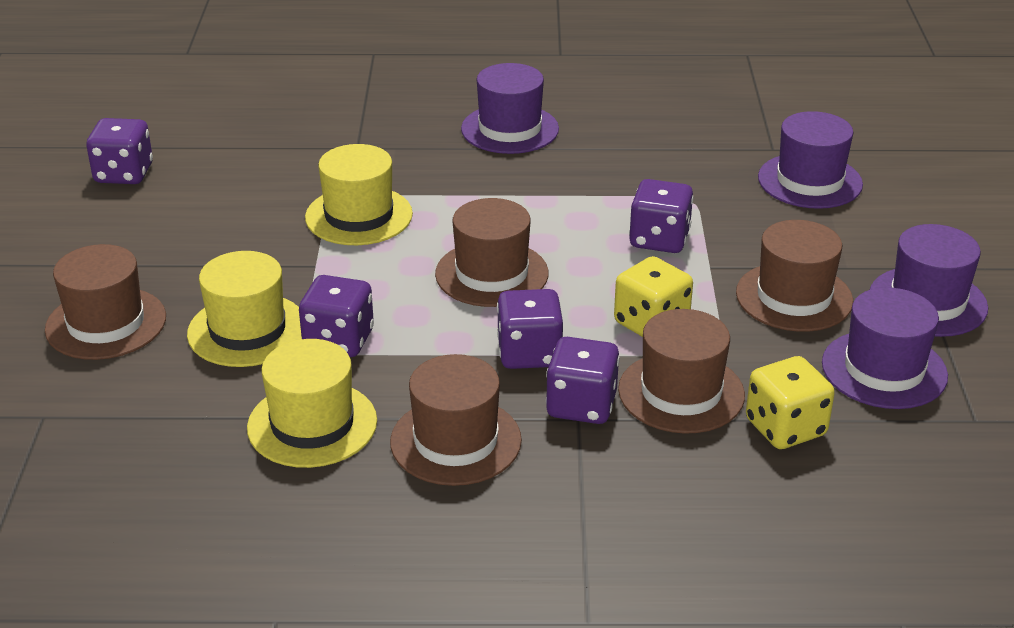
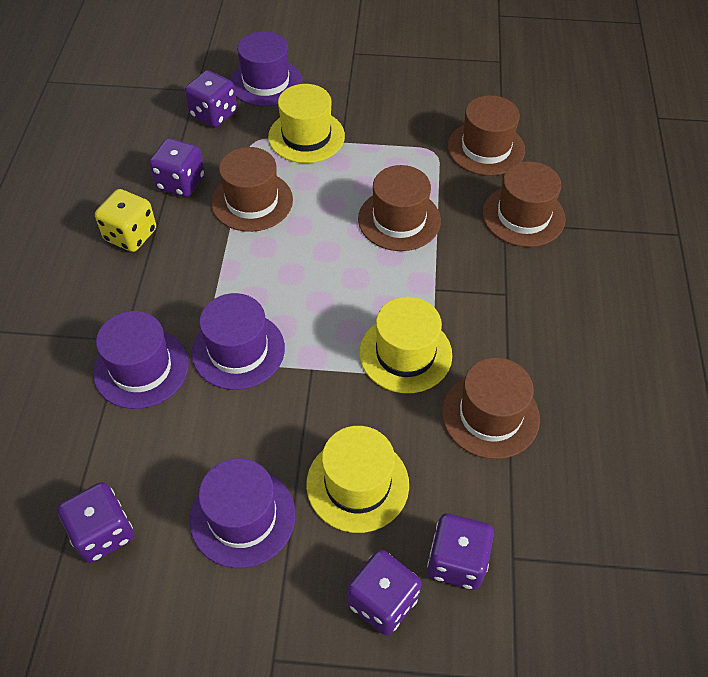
yellow dice: [614,256,693,337] [746,356,835,449] = 2 -> [95,189,156,252] = 1

